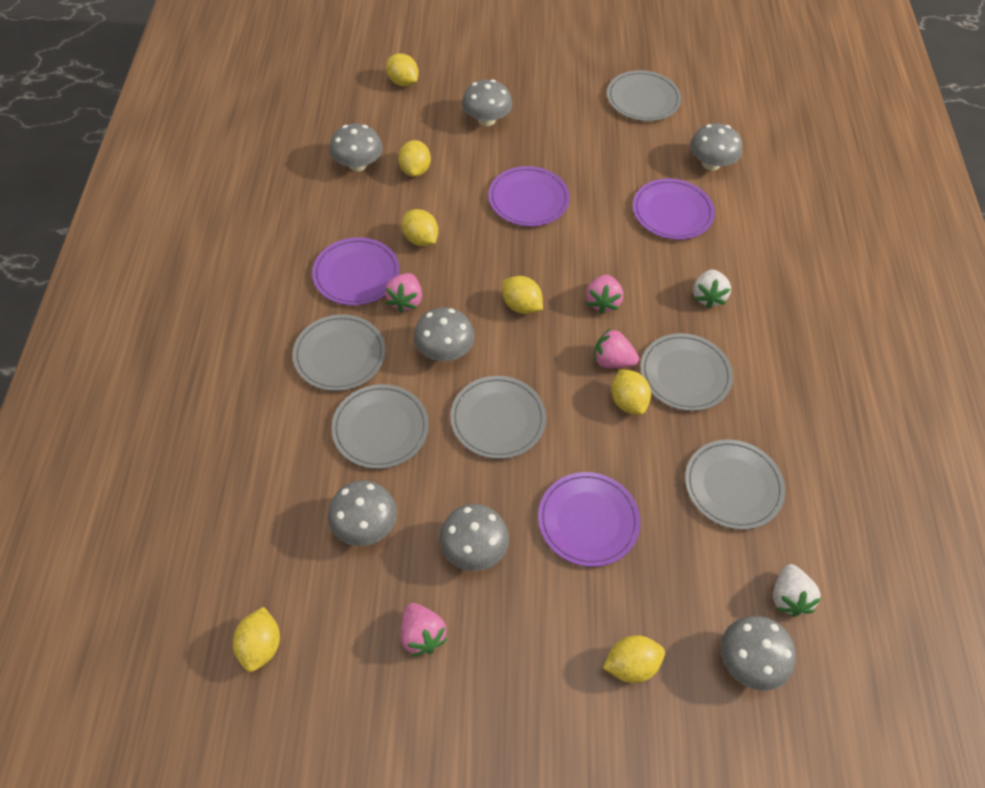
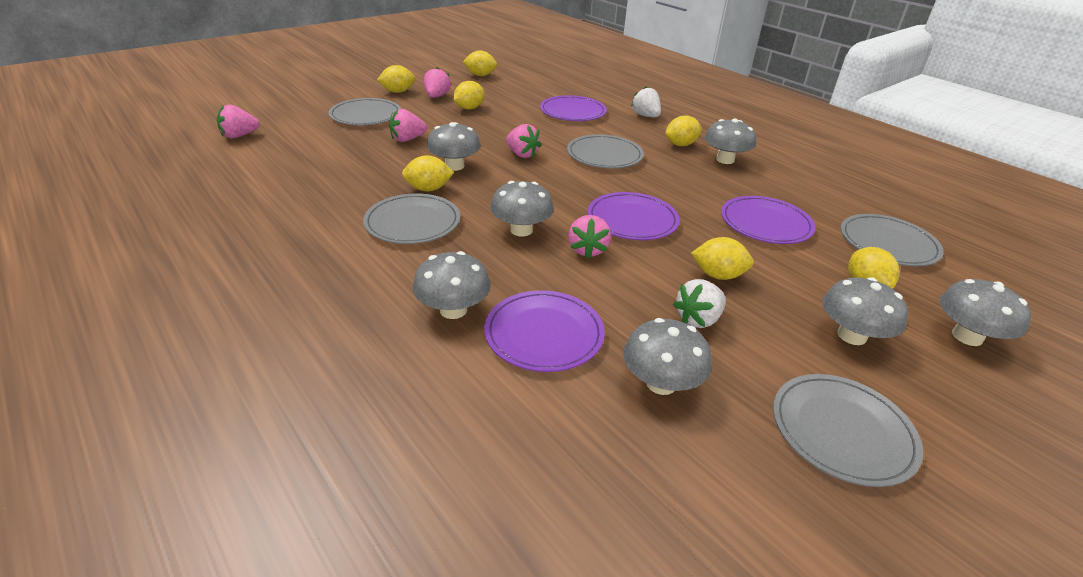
grey plate: [292,314,386,391] [331,384,429,469] [450,376,546,459] [607,70,681,121] [640,333,733,411] [685,440,785,530] = 6 -> [328,98,401,125] [363,194,460,244] [567,134,644,168] [773,374,923,487] [841,214,944,266] = 5
pink strawberry: [385,273,422,313] [401,603,447,657] [586,275,623,314] [594,328,639,368] = 4 -> [217,105,260,138] [389,109,427,142] [424,67,451,98] [506,124,541,158] [568,215,611,259] = 5

